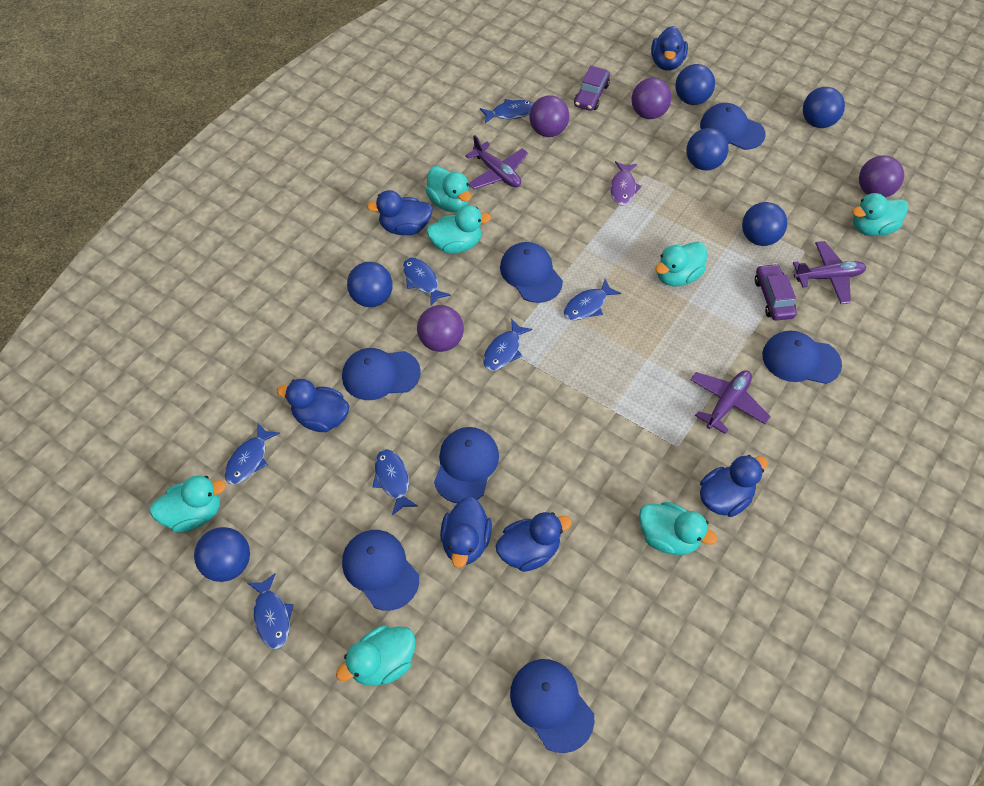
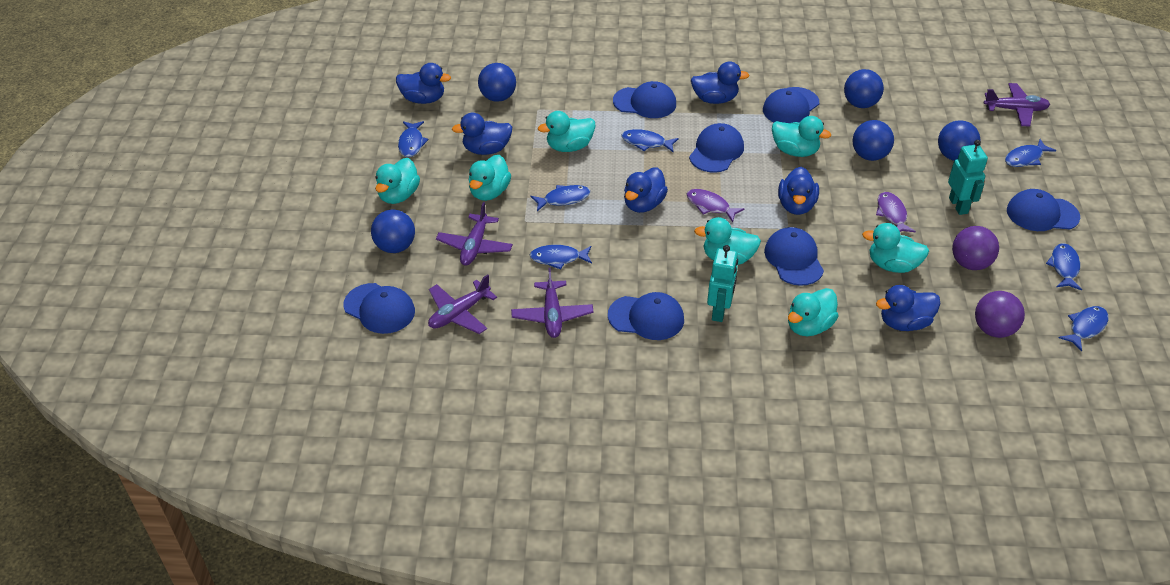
blue ball: [194,527,250,582] [347,262,393,307] [675,64,715,105] [687,128,729,170] [742,202,787,246] [803,87,845,128] = 6 -> [371,209,415,253] [478,63,516,102] [844,69,884,108] [853,120,894,161] [938,120,980,161] = 5
purple ball: [417,305,464,352] [529,95,569,137] [631,78,671,119] [859,155,904,198] = 4 -> [952,226,999,270] [975,291,1025,338] = 2
purple car: [574,66,610,111] [755,263,797,321] = 2 -> none = 0
purple fish: [610,161,642,205] = 1 -> [686,189,744,222] [876,192,916,232] = 2
purple plane: [465,135,528,189] [691,370,771,434] [793,241,866,304] = 3 -> [428,275,497,334] [436,202,513,266] [511,268,594,338] [984,83,1050,126] = 4
turquoise robot: none = 0 -> [707,245,738,322] [948,140,988,215] = 2

